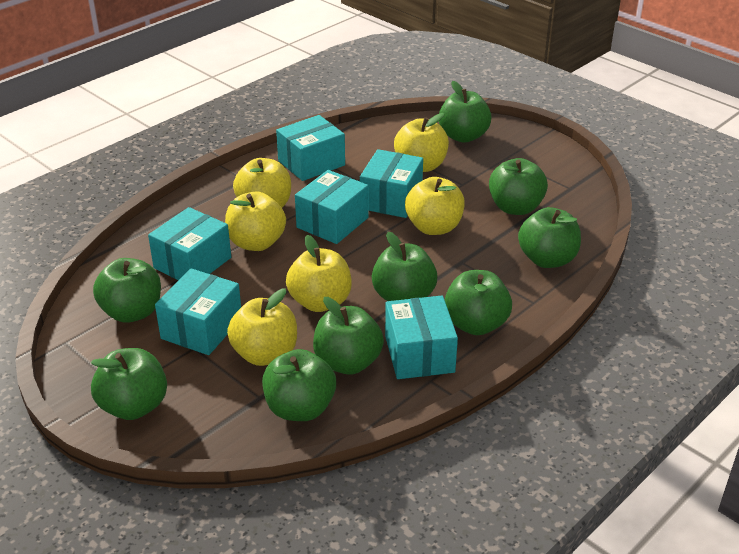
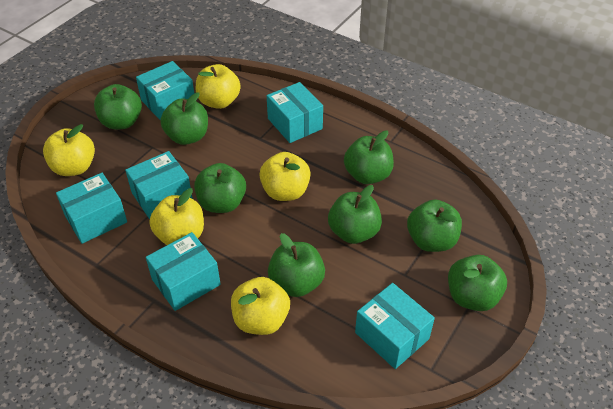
green apple: [91,348,167,420] [93,258,161,323] [262,349,336,421] [313,297,384,375] [372,232,437,301] [439,81,491,142] [445,270,512,335] [489,158,548,215] [518,207,581,268] = 9 -> [94,84,142,129] [161,92,208,145] [194,163,246,213] [268,233,325,297] [328,185,382,244] [344,130,394,184] [407,199,462,252] [448,255,507,311] = 8
yellow apple: [225,192,286,251] [227,289,297,366] [233,158,291,207] [286,235,352,312] [394,113,449,172] [405,177,465,235] = 6 -> [43,124,95,176] [149,188,204,245] [196,64,241,109] [231,277,290,335] [259,152,311,201] = 5

